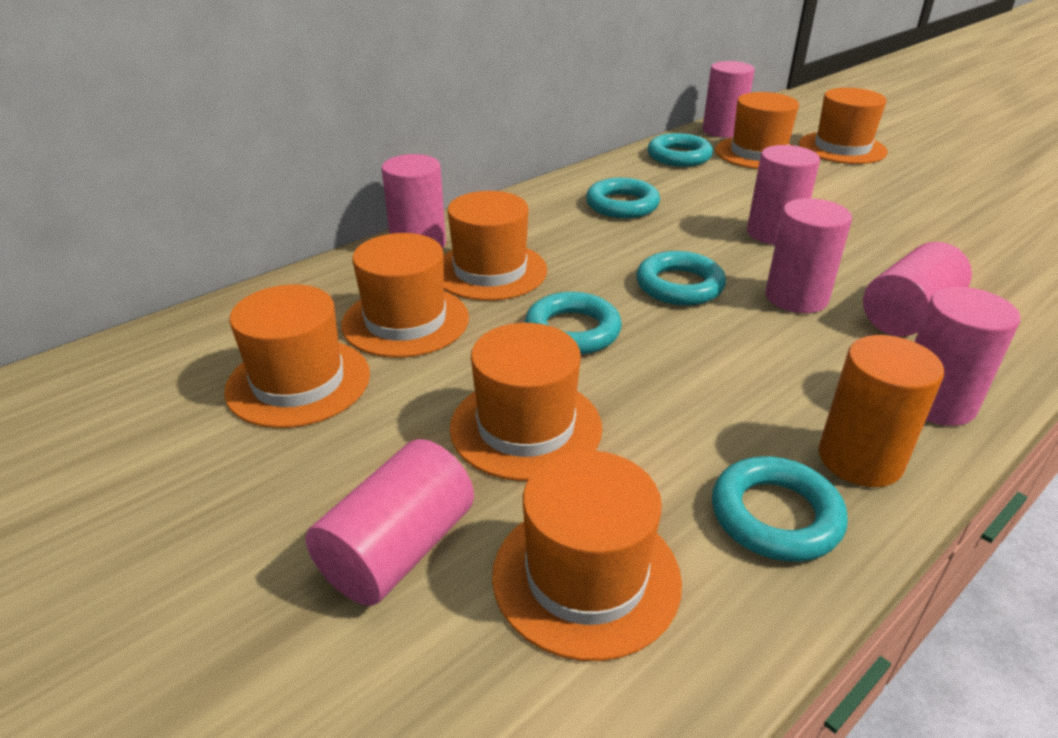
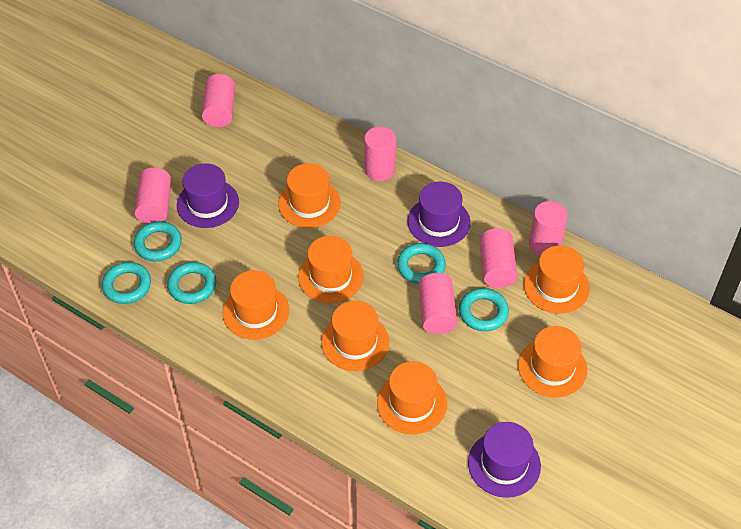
orange cylinder: [819,335,944,487] = 1 -> none = 0
pink cylinder: [305,439,474,606] [382,154,446,249] [703,61,755,138] [747,145,820,245] [765,198,852,313] [863,242,972,336] [915,287,1020,426] = 7 -> [134,167,171,224] [202,74,235,127] [364,126,396,181] [418,273,457,334] [479,228,517,288] [529,201,568,256] = 6
purple hat: none = 0 -> [177,163,239,228] [408,182,471,247] [468,422,541,498] = 3

